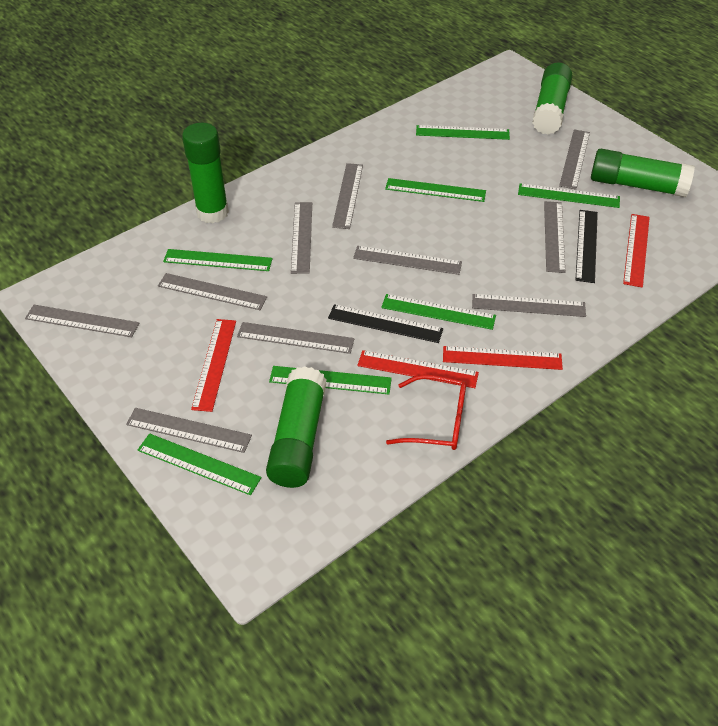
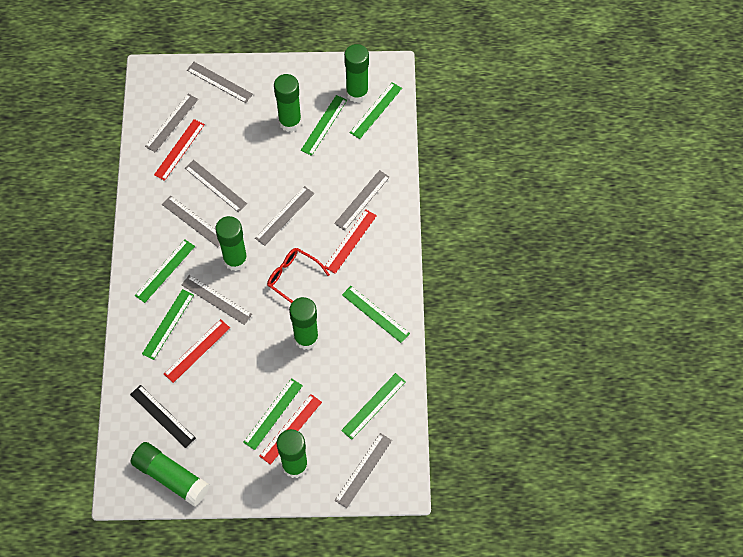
black ruler: [328,304,443,343] [575,210,598,283] = 2 -> [130,385,196,448] = 1
green glue stick: [182,123,229,223] [266,366,327,488] [532,62,573,135] [591,149,695,197] = 4 -> [130,442,209,506] [215,216,248,271] [274,74,302,132] [277,429,308,478] [289,297,319,350] [344,44,369,103] = 6
grey ruler: [25,305,139,337] [126,408,252,453] [158,273,267,310] [237,322,354,354] [291,202,312,274] [332,163,363,229] [353,246,462,275] [472,294,586,317] [544,201,565,273] [559,129,590,189] = 10 -> [145,94,198,153] [162,195,220,247] [182,275,252,325] [185,160,247,212] [187,62,253,103] [255,186,314,246] [334,170,390,231] [335,433,392,508] = 8

